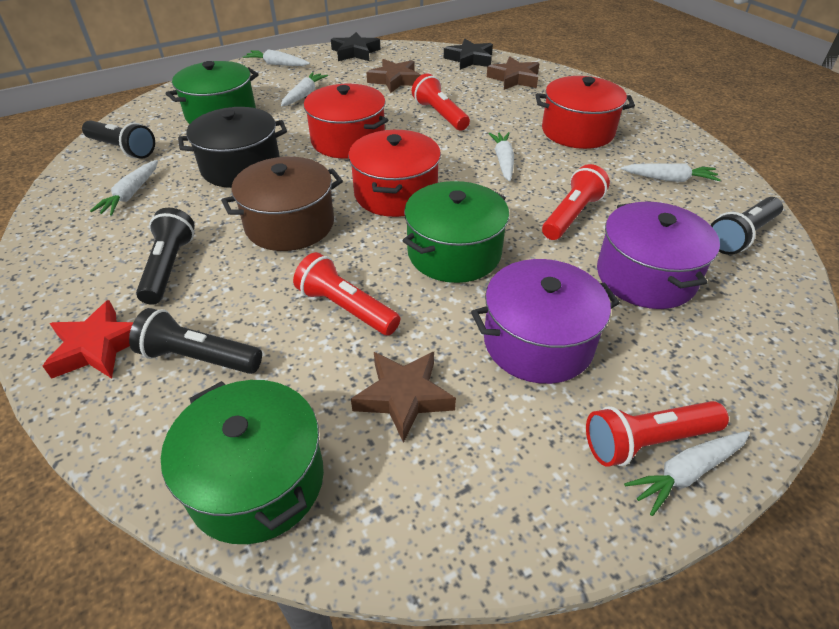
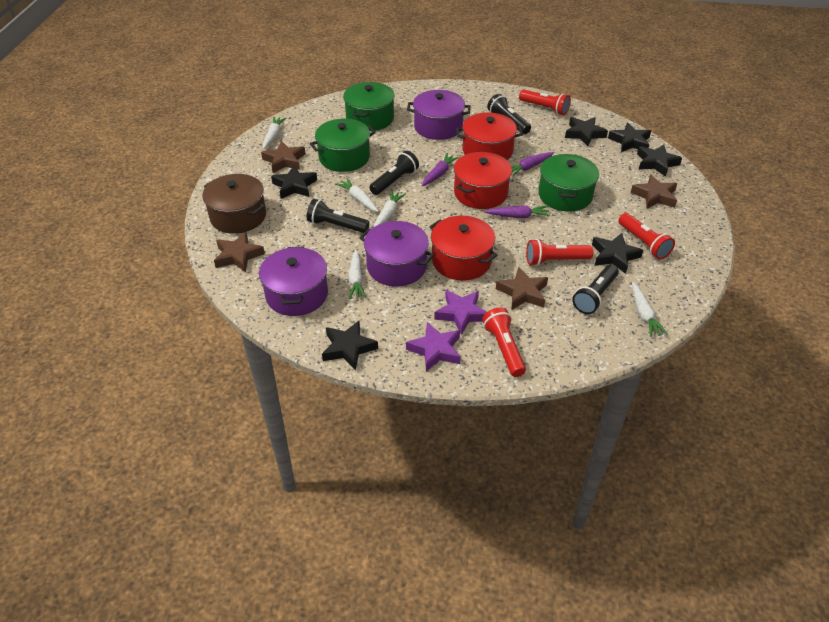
black pot: [178,107,287,188] = 1 -> none = 0
black star: [331,32,381,61] [444,39,493,70] = 2 -> [271,165,317,199] [322,321,378,370] [565,117,608,146] [592,233,643,274] [608,123,651,152] [637,144,682,177] = 6
brown star: [351,352,456,443] [367,59,421,93] [487,57,540,90] = 3 -> [214,232,265,273] [261,141,305,173] [496,267,548,310] [631,174,677,209] = 4
purple carrot: none = 0 -> [422,153,459,186] [484,206,550,218] [511,152,554,177] = 3
purple pot: [471,259,620,384] [597,202,720,309] = 2 -> [259,247,328,316] [359,221,434,287] [407,90,471,140] = 3
purple star: none = 0 -> [406,322,461,372] [434,290,487,335] = 2
red star: [43,300,133,379] = 1 -> none = 0
white carrot: [90,160,158,216] [243,49,310,66] [281,72,328,106] [488,132,514,181] [621,163,721,182] [624,431,750,516] = 6 -> [263,117,286,149] [335,178,379,212] [349,249,366,299] [374,191,406,227] [632,282,668,337] = 5

